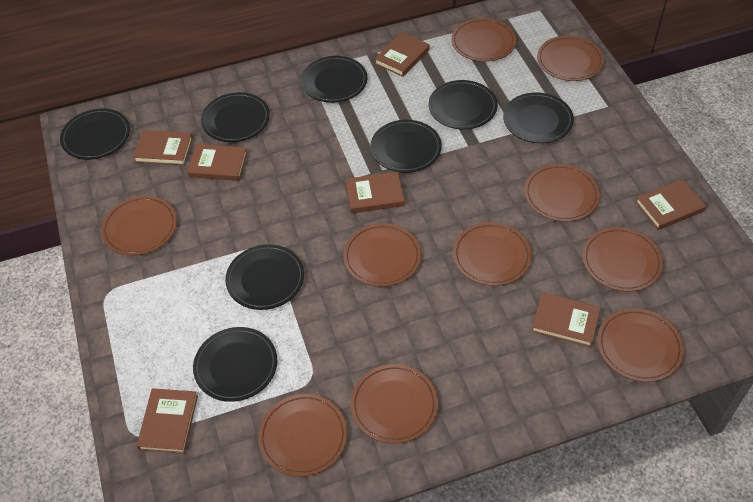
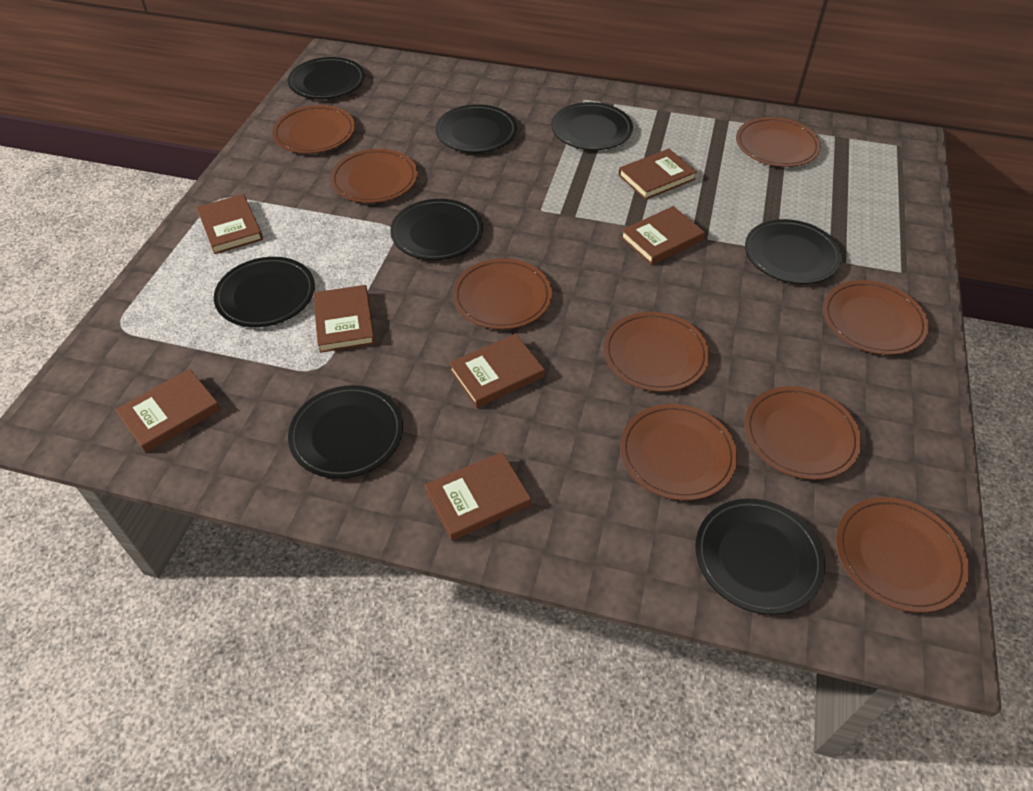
brown plate: [101,196,177,256] [258,394,347,477] [343,223,421,287] [351,364,438,444] [451,18,517,62] [453,222,532,286] [524,164,600,222] [537,35,604,81] [582,227,663,292] [597,308,684,382] = 10 -> [272,105,355,153] [330,149,418,203] [453,258,552,329] [603,312,710,392] [620,404,737,501] [736,117,821,167] [744,386,861,480] [823,280,929,355] [836,497,969,613] = 9

